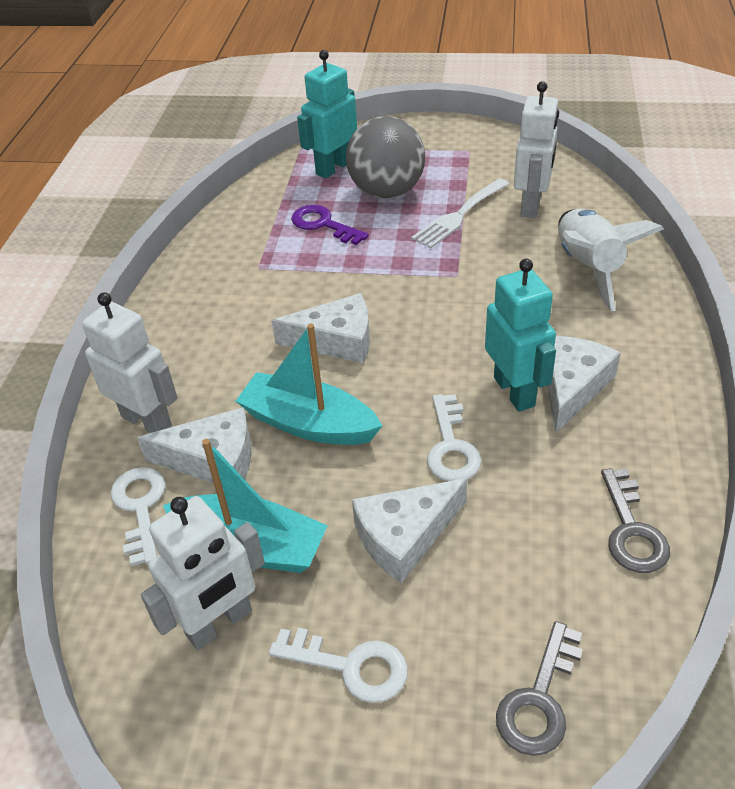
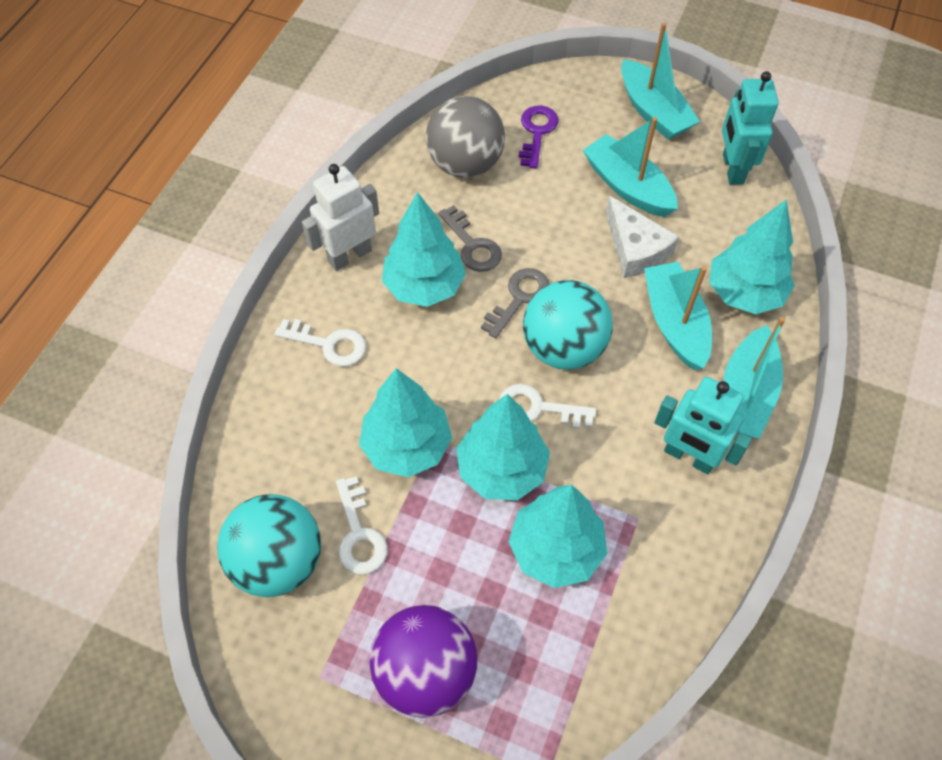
purple ball: none = 0 -> [369,605,477,718] = 1
turquoise ball: none = 0 -> [217,494,321,597] [523,280,613,370] = 2
turquoise boat: [163,439,328,573] [236,323,382,445] = 2 -> [583,117,678,217] [621,23,700,140] [644,262,712,370] [723,317,785,439] = 4
turquoise tree: none = 0 -> [359,368,452,477] [382,192,466,307] [456,394,550,500] [509,485,607,588] [709,199,795,314] = 5
white cheese: [137,407,252,484] [271,293,370,363] [352,478,468,583] [547,336,621,433] = 4 -> [606,196,679,278] = 1
white fork: [411,178,509,248] = 1 -> none = 0
white robot: [82,292,177,433] [141,496,265,650] [514,81,559,218] = 3 -> [302,164,379,271] = 1
white rocket: [558,209,664,311] = 1 -> none = 0

